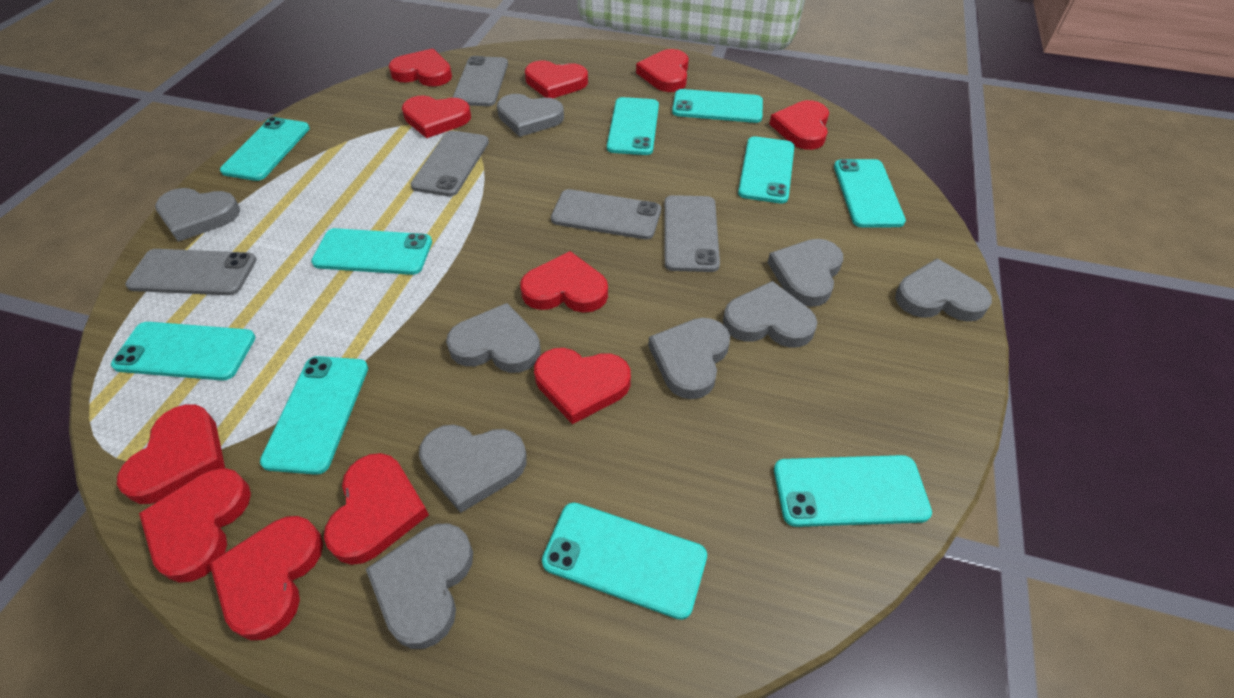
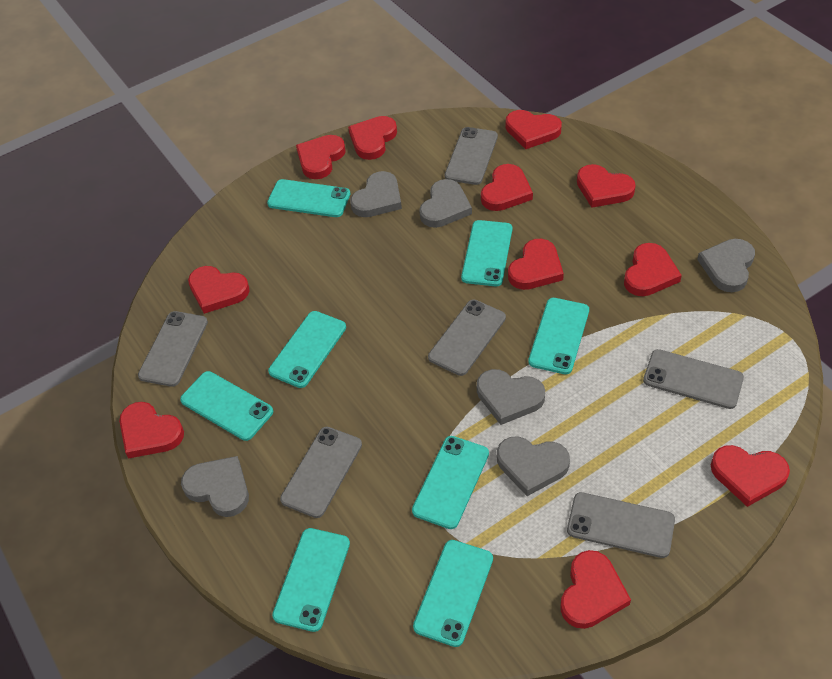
grey heart: [155,188,240,242] [366,523,473,649] [419,425,527,513] [446,303,541,373] [497,94,564,137] [648,318,730,399] [723,281,817,348] [768,239,843,307] [895,259,992,321] = 9 -> [181,456,249,517] [350,171,402,217] [419,179,472,228] [477,369,545,425] [497,436,570,496] [697,239,755,292] = 6
grey phone: [125,249,257,295] [411,130,489,196] [452,56,508,106] [551,189,661,239] [664,195,720,272] = 5 -> [138,311,208,387] [280,427,362,518] [428,300,506,376] [445,127,498,185] [567,492,675,558] [643,349,744,409] = 6
turquoise phone: [111,322,255,381] [220,117,310,181] [260,356,368,475] [311,228,432,275] [542,502,707,620] [607,97,659,155] [672,89,763,123] [738,136,794,204] [774,455,932,527] [834,159,906,227] = 10 -> [180,371,273,441] [267,179,351,217] [268,311,346,388] [272,528,350,632] [412,436,489,529] [413,540,493,647] [461,220,512,286] [528,298,589,374] = 8

